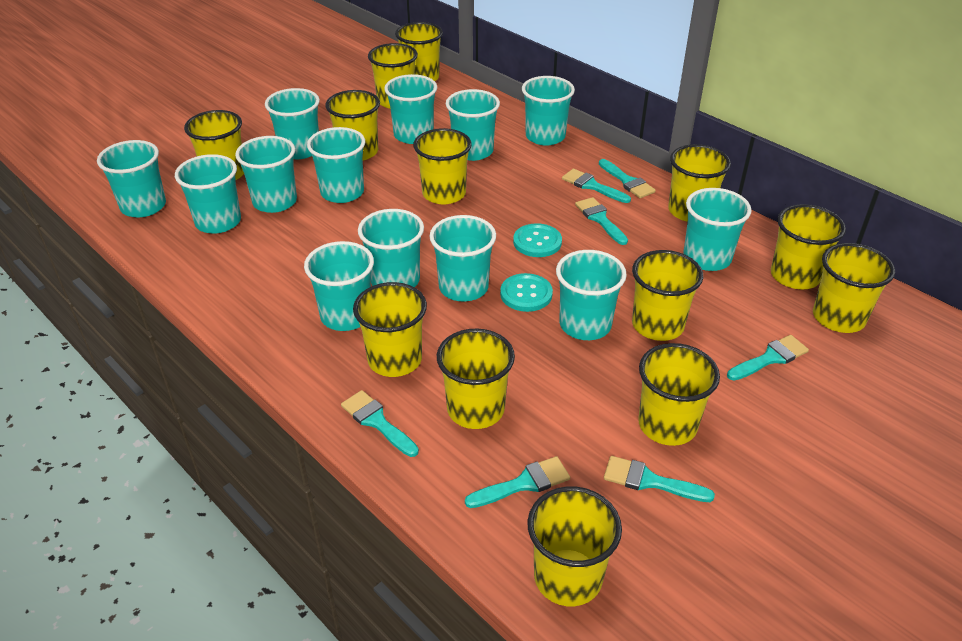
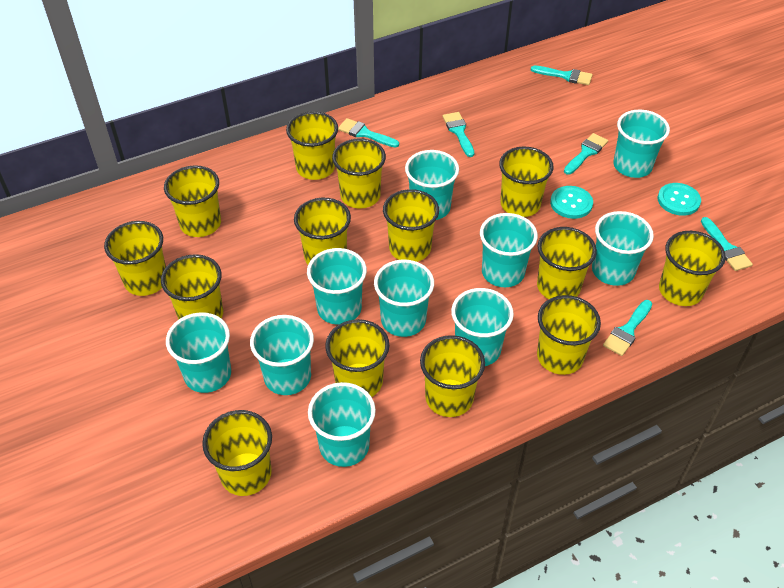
turquoise brush: [341,390,419,457] [465,456,570,508] [562,169,631,203] [575,197,628,245] [599,159,656,198] [604,456,715,502] [727,335,809,380] = 7 -> [338,118,399,148] [443,112,474,157] [531,66,593,85] [564,133,608,175] [603,300,652,356] [701,217,753,271] = 6
turquoise cup: [97,140,166,217] [175,154,241,233] [235,136,297,213] [265,88,320,159] [304,241,374,331] [307,127,365,203] [358,209,424,287] [384,74,437,144] [429,215,496,302] [446,89,500,161] [522,76,575,145] [556,250,627,340] [683,188,752,271] = 13 -> [166,312,231,393] [250,315,314,395] [307,248,367,325] [308,382,376,467] [374,260,434,337] [405,150,459,220] [451,288,514,366] [480,213,538,287] [592,211,654,286] [613,110,670,178] = 10
yellow cup: [184,110,244,180] [325,90,380,160] [353,282,427,377] [368,43,418,109] [395,22,443,81] [413,128,472,204] [437,328,515,429] [527,486,622,606] [632,250,703,341] [638,343,720,446] [668,144,731,222] [771,204,846,289] [813,243,895,333] = 13 -> [104,221,166,296] [161,254,223,320] [164,165,221,237] [202,410,272,496] [286,111,338,180] [294,198,351,264] [325,319,390,397] [332,139,386,208] [383,189,439,262] [420,335,485,417] [499,147,554,217] [537,227,597,299] [537,295,601,375] [659,231,726,306] = 14

